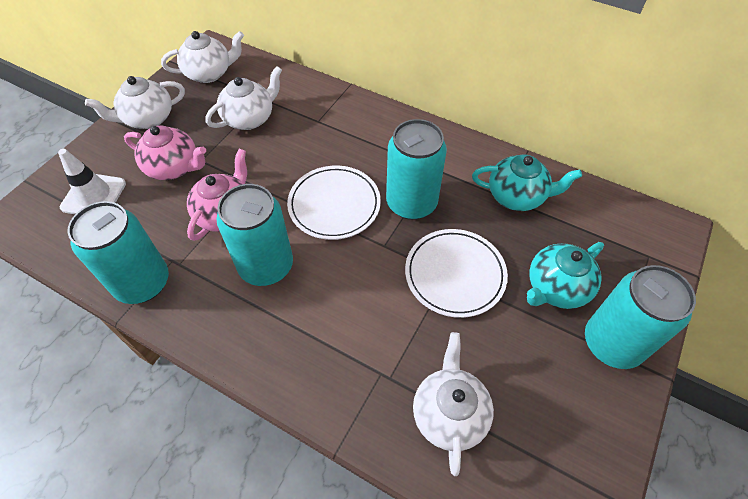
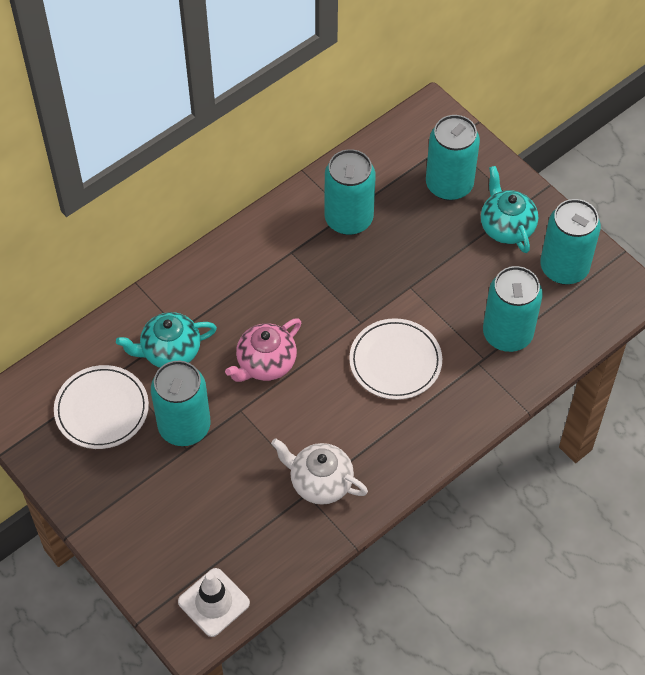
pink teapot: [124,125,206,180] [187,149,247,241] = 2 -> [225,318,301,382] = 1
turquoise can: [68,201,169,304] [217,184,293,286] [386,119,447,220] [585,265,696,369] = 4 -> [151,361,211,446] [325,149,376,235] [426,115,480,201] [483,266,542,352] [540,199,601,285] = 5
white teapot: [85,76,185,129] [161,31,244,83] [206,66,282,130] [413,332,494,476] = 4 -> [271,438,368,505] = 1

